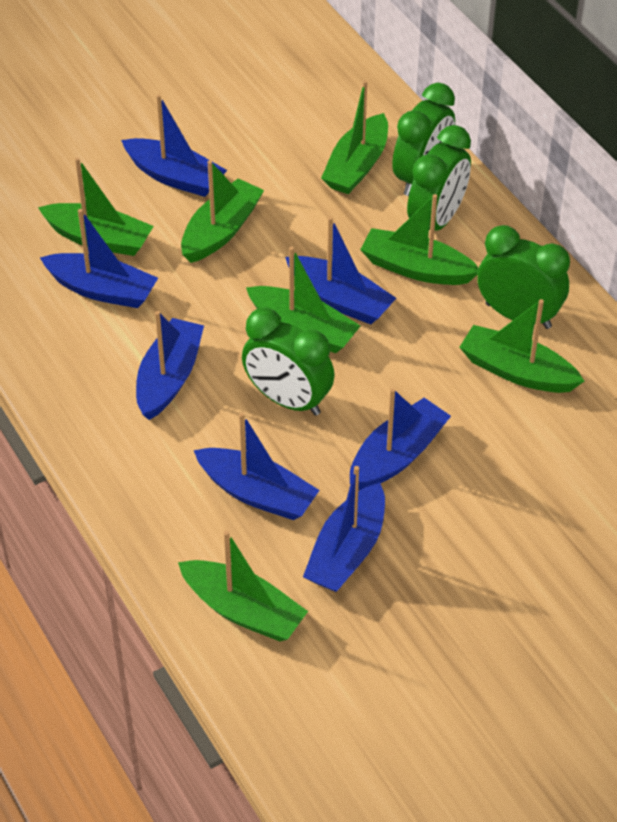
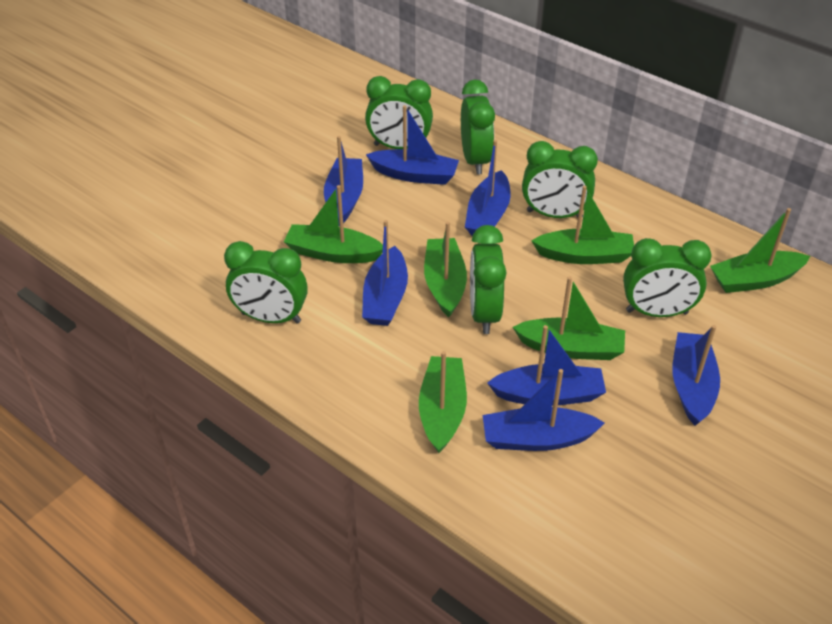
green boat: [38,157,154,256] [178,531,308,641] [181,160,264,263] [246,246,360,353] [321,80,388,194] [360,194,479,285] [459,299,584,393] = 7 -> [284,185,383,263] [419,351,467,453] [424,222,467,317] [513,277,625,360] [532,186,634,264] [710,208,810,293] = 6
green clock: [242,308,335,416] [392,83,455,196] [407,125,471,231] [477,225,570,329] = 4 -> [224,241,308,324] [365,76,433,149] [461,79,495,175] [470,225,507,334] [522,141,598,218] [623,238,711,317] = 6

